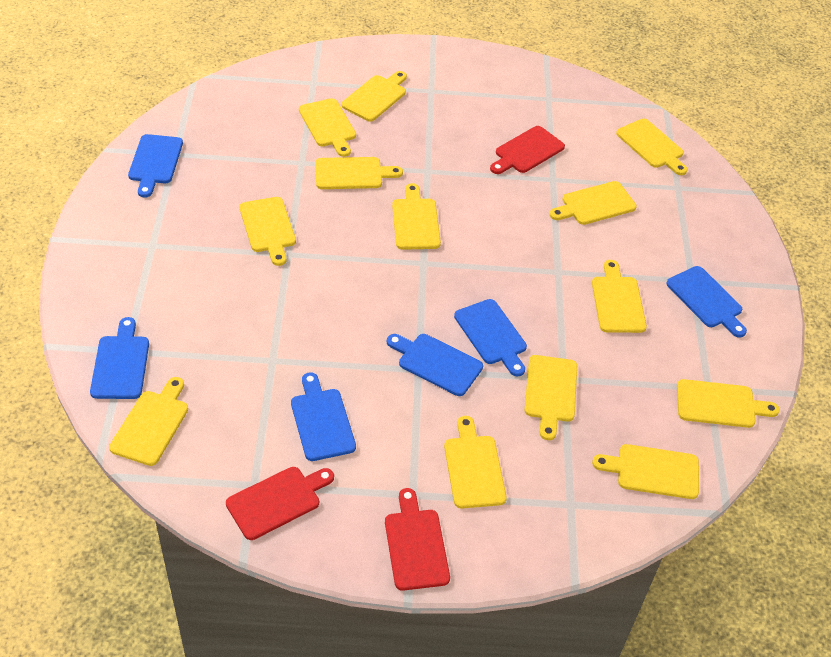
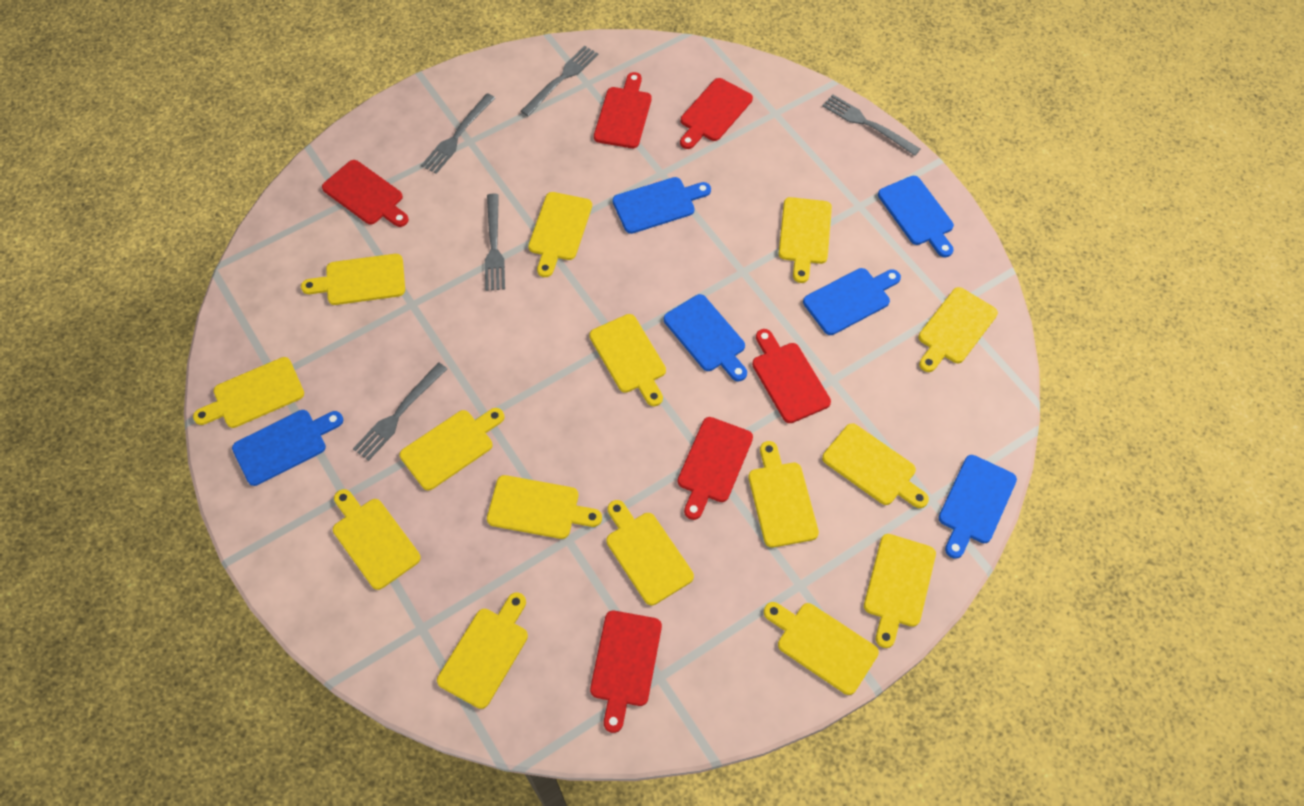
grey fork: none = 0 -> [353,362,447,461] [421,93,495,174] [485,193,505,291] [521,46,598,116] [822,95,920,156] = 5
red cutting board: [226,467,334,540] [385,488,450,591] [490,126,565,174] = 3 -> [322,160,409,227] [590,611,662,733] [594,72,652,148] [678,417,753,520] [680,78,753,149] [752,329,831,423] = 6
yellow cutting board: [109,377,188,466] [239,197,296,266] [299,98,356,157] [315,157,403,189] [341,71,407,122] [392,183,441,250] [444,416,507,508] [525,355,577,440] [550,181,637,225] [592,260,647,333] [592,444,699,499] [616,118,688,175] [677,379,780,428] = 13 -> [193,357,304,428] [301,254,405,305] [333,489,421,590] [400,408,504,490] [437,592,528,709] [487,475,602,539] [528,192,592,277] [589,314,666,406] [606,500,694,605] [748,441,819,548] [764,602,879,695] [778,197,832,283] [822,423,929,508] [864,534,936,648] [918,287,998,372] = 15

